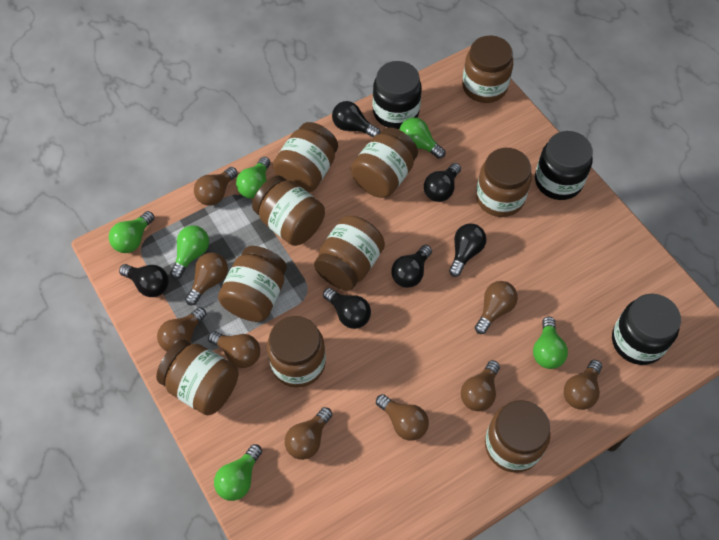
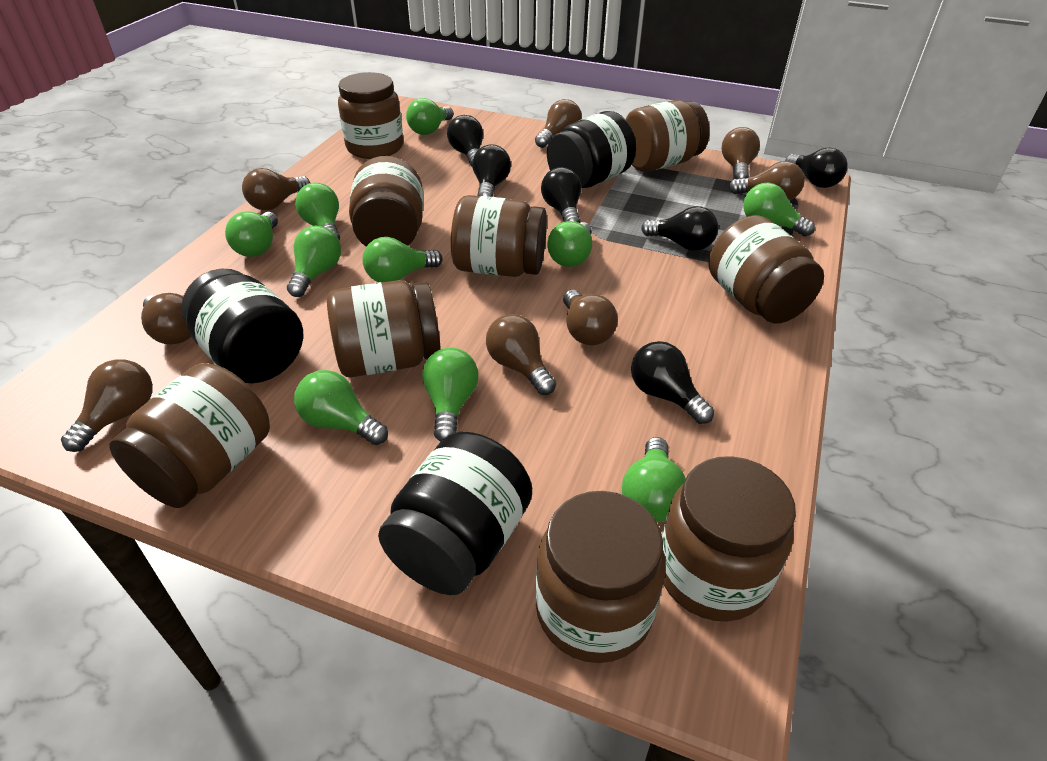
brown jar: [156,340,238,415] [218,246,287,322] [252,175,325,246] [267,316,326,388] [273,122,338,193] [314,216,385,290] [351,127,418,198] [462,36,513,103] [476,148,532,217] [485,400,551,472] = 10 -> [109,363,270,508] [327,280,441,377] [338,72,403,159] [349,156,423,247] [451,195,547,277] [535,491,666,663] [626,100,710,172] [662,456,796,621] [709,215,824,324] = 9
brown light bulb: [157,307,206,351] [185,253,228,305] [194,167,238,206] [208,331,260,368] [285,407,332,460] [376,394,429,441] [461,360,500,411] [475,281,518,334] [564,360,602,410] = 9 -> [61,359,153,452] [141,293,191,344] [242,168,310,210] [486,314,556,395] [535,99,582,148] [563,290,618,345] [721,127,760,179] [729,161,805,201] = 8
green light bulb: [109,211,154,253] [170,225,209,279] [214,444,262,501] [236,157,270,199] [399,117,445,159] [533,317,568,369] = 6 -> [225,211,278,257] [287,226,341,297] [294,370,388,445] [295,182,340,241] [362,237,442,283] [406,98,453,135] [422,347,478,442] [547,221,592,267] [622,437,686,522] [743,183,815,237] = 10

